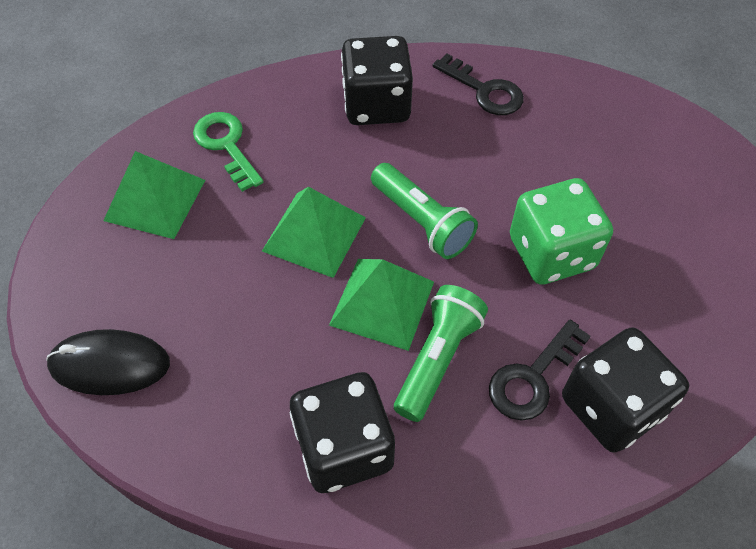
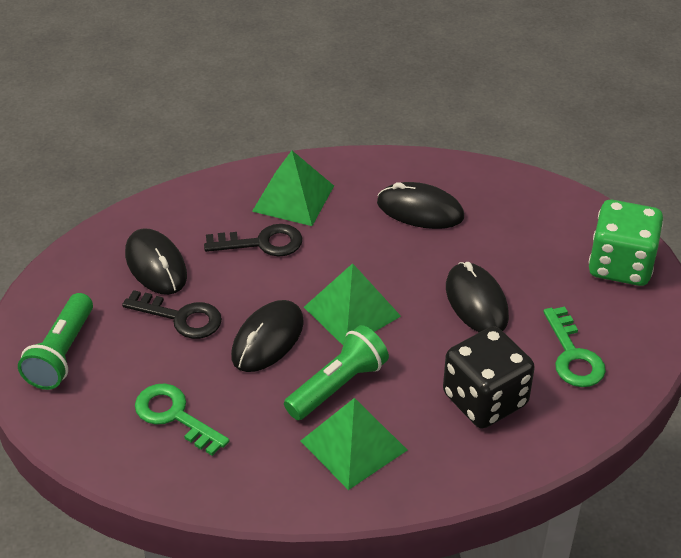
black dice: [290,372,395,493] [341,36,413,125] [562,327,689,453] = 3 -> [443,326,535,429] = 1
black mouse: [46,329,170,395] = 1 -> [125,228,187,295] [231,300,304,372] [377,182,464,229] [446,262,509,332] = 4
green key: [193,112,264,192] = 1 -> [135,384,230,456] [543,306,606,387] = 2

